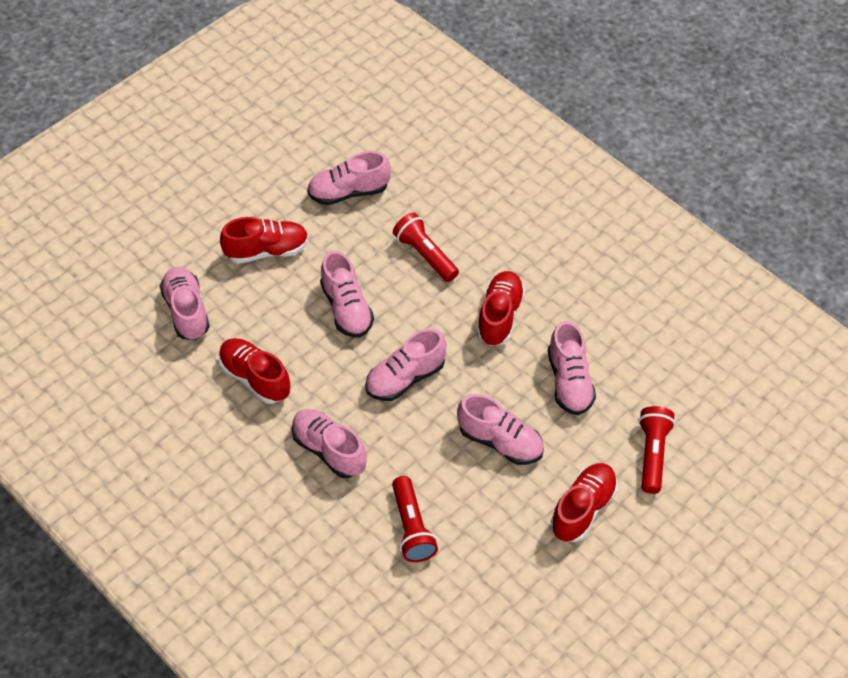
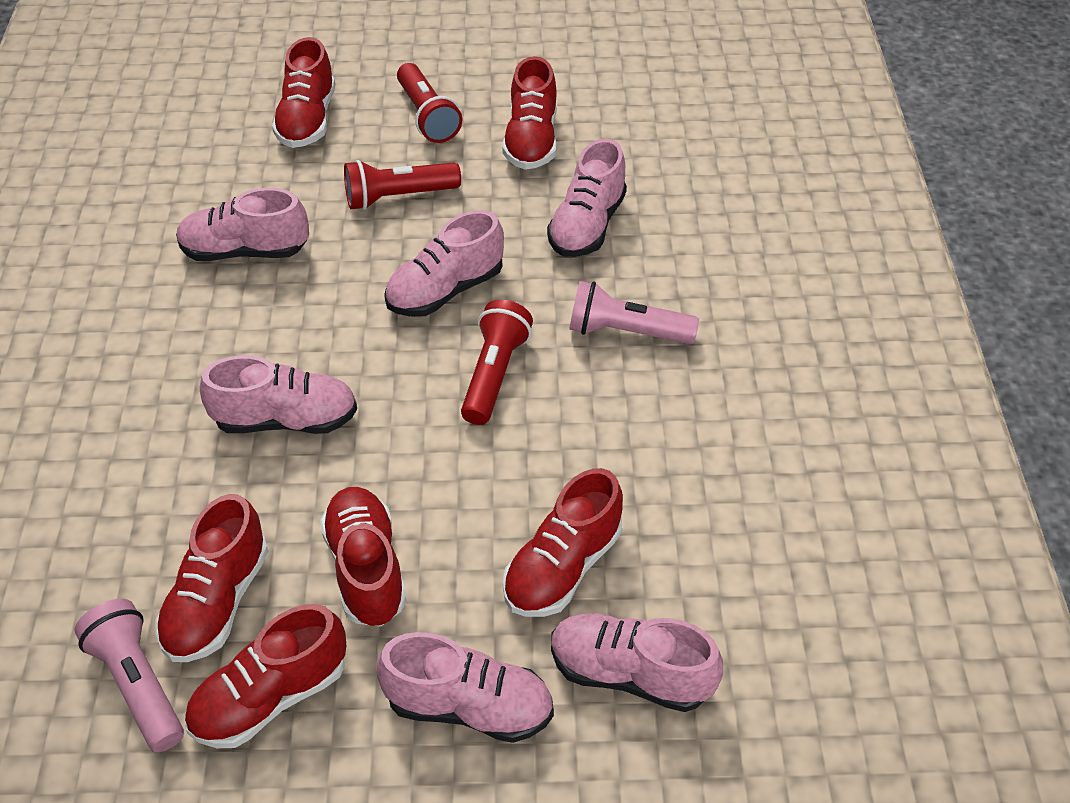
pink flashlight: none = 0 -> [74,599,184,752] [569,281,699,344] = 2
pink shoe: [160,267,210,340] [291,409,367,478] [307,151,391,205] [320,251,374,338] [365,329,446,401] [457,394,544,465] [548,321,596,415] = 7 -> [176,188,309,261] [200,355,357,434] [377,632,554,743] [384,210,504,317] [547,139,627,257] [551,614,723,712] = 6
red shoe: [218,338,291,404] [220,217,309,264] [477,271,525,346] [550,463,618,542] = 4 -> [155,494,268,662] [185,604,346,748] [272,37,335,148] [320,487,407,626] [502,56,557,170] [503,468,623,617] = 6

